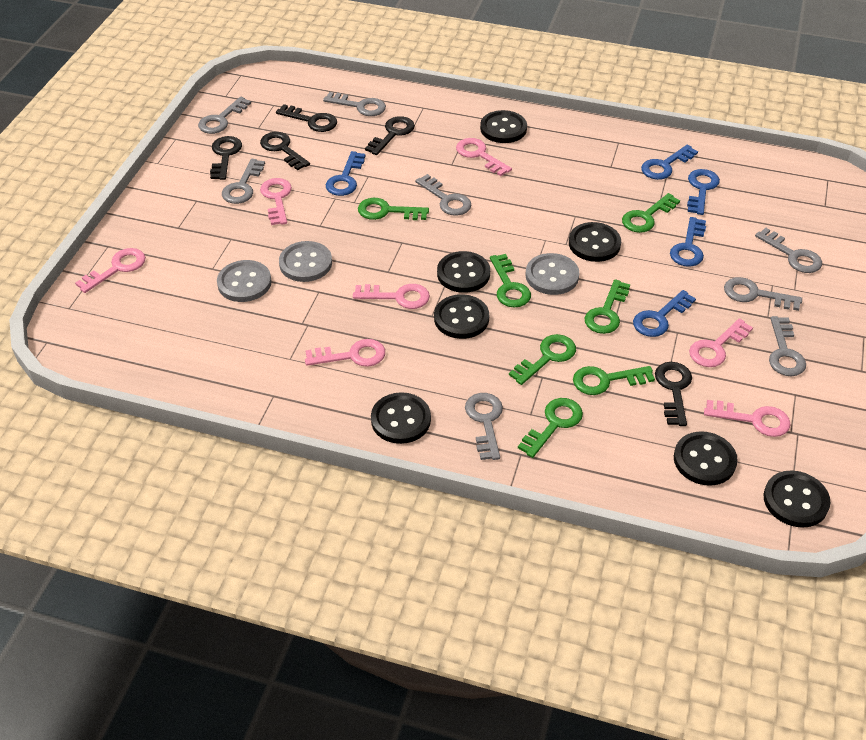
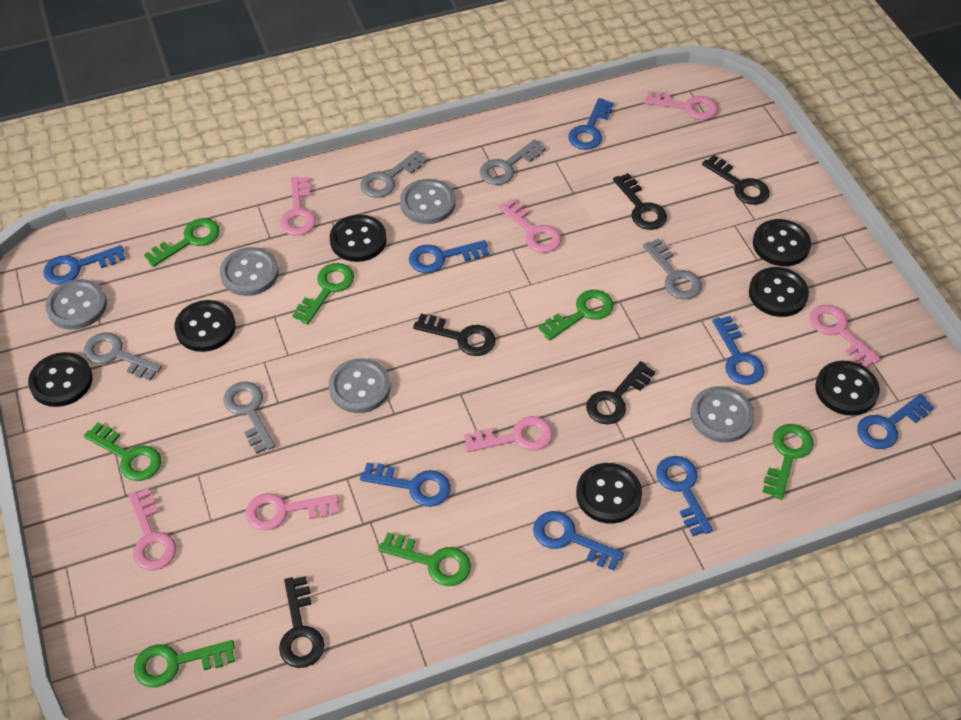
blue key: [326,151,365,196] [633,290,696,337] [641,145,698,180] [670,217,706,267] [687,169,720,215] = 5 -> [43,245,126,284] [360,463,451,507] [409,240,489,273] [533,511,624,571] [568,98,613,150] [656,456,713,536] [712,316,765,385] [857,394,934,449] = 8
grey button: [217,260,272,302] [279,241,332,282] [526,253,579,295] = 3 -> [45,279,107,330] [220,247,279,296] [329,358,391,413] [400,179,455,224] [690,386,755,443] = 5
grey key: [198,97,251,134] [222,159,265,204] [323,92,386,116] [415,174,472,216] [465,393,503,460] [724,277,802,311] [755,228,822,273] [769,316,806,376] = 8 -> [84,332,162,381] [223,382,275,454] [360,151,427,198] [480,139,546,185] [643,239,702,299] = 5

